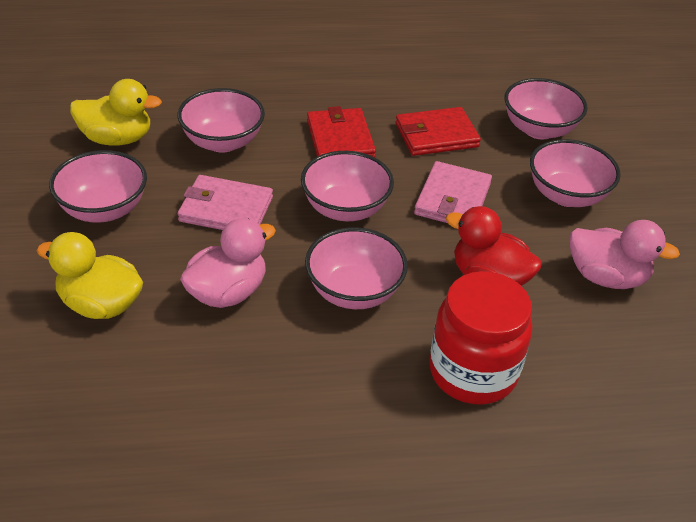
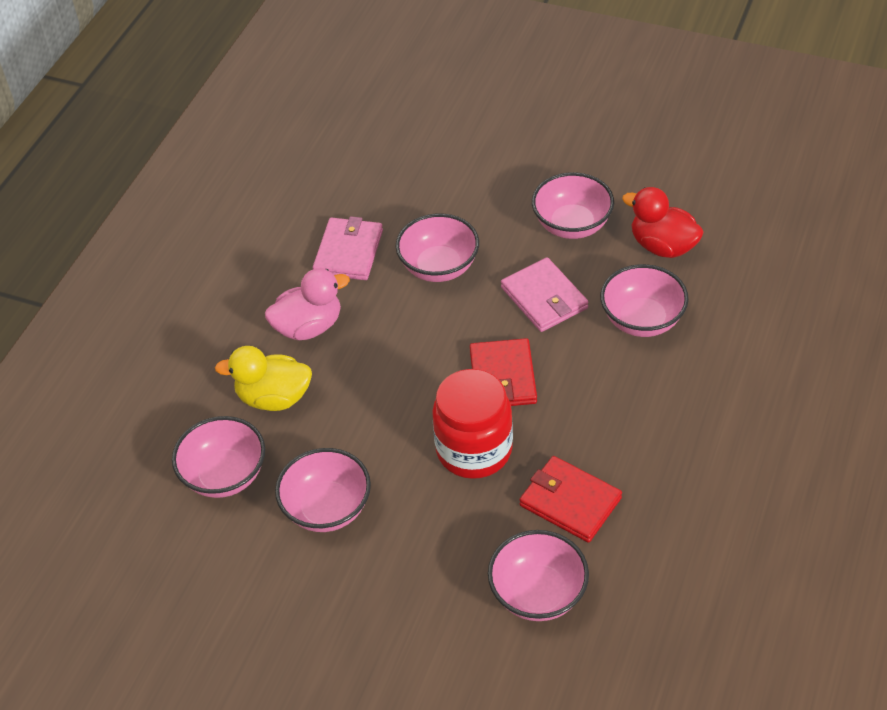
pink duck: [180,218,276,308] [570,220,680,289] = 2 -> [265,268,350,340] = 1
yellow duck: [37,232,143,319] [70,79,162,146] = 2 -> [215,346,312,411] = 1

